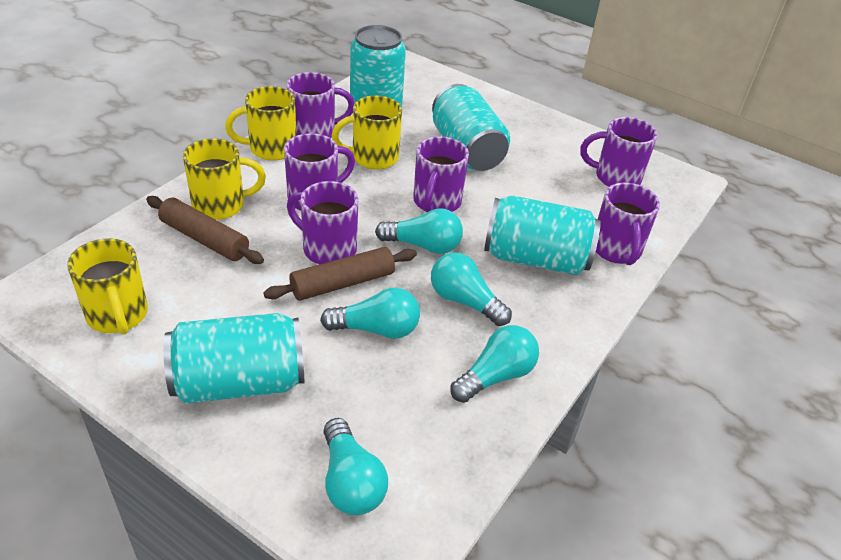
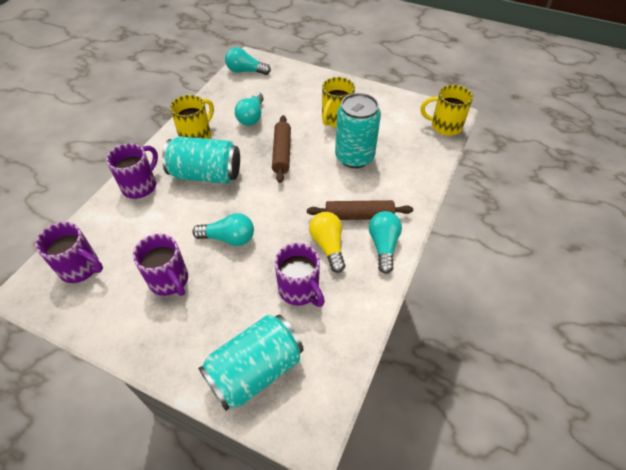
purple mug: [284,133,355,211] [287,72,354,138] [287,181,358,264] [413,136,469,212] [581,117,657,187] [596,183,660,265] = 6 -> [35,222,103,283] [106,143,158,199] [133,234,188,296] [275,243,325,307] = 4
turquoise can: [163,313,304,404] [350,25,406,106] [432,84,510,171] [484,195,601,275] = 4 -> [162,136,240,184] [198,314,304,411] [335,93,381,168] = 3
turquoise light bulb: [320,288,420,339] [323,418,388,515] [375,208,463,254] [431,252,512,326] [450,325,539,403] = 5 -> [192,213,254,246] [225,47,271,75] [235,92,264,126] [369,211,402,274] = 4
yellow light bulb: none = 0 -> [309,212,345,273] = 1
yellow mug: [67,238,148,335] [183,138,266,220] [225,86,296,161] [332,96,402,170] = 4 -> [170,95,214,139] [322,77,355,127] [420,85,473,136] = 3

